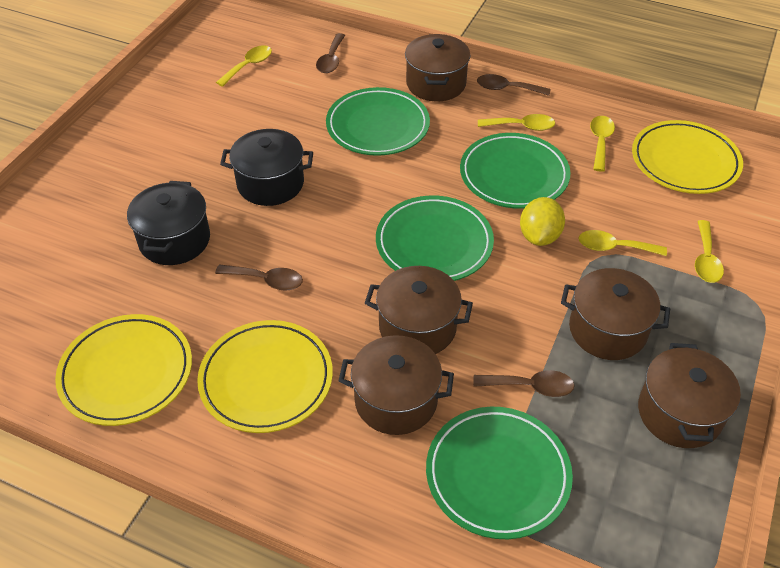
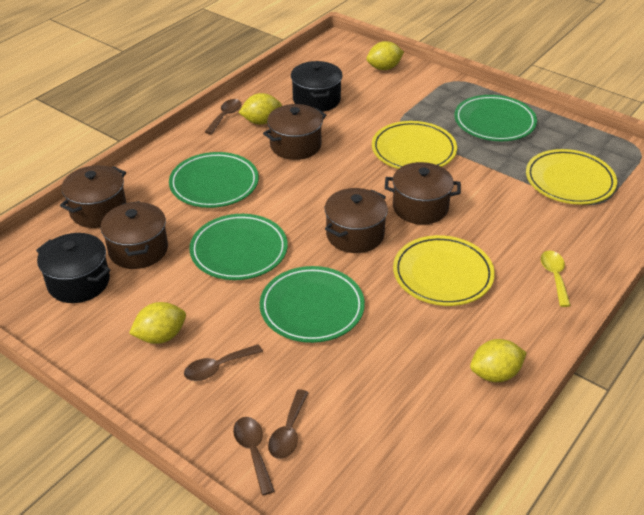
yellow lemon: [520,197,565,246] = 1 -> [129,302,186,344] [239,93,282,125] [366,41,404,70] [470,339,527,382] = 4
yellow spoon: [216,45,272,87] [478,114,555,131] [578,230,667,256] [590,116,615,172] [695,220,724,283] = 5 -> [541,250,571,307] = 1

